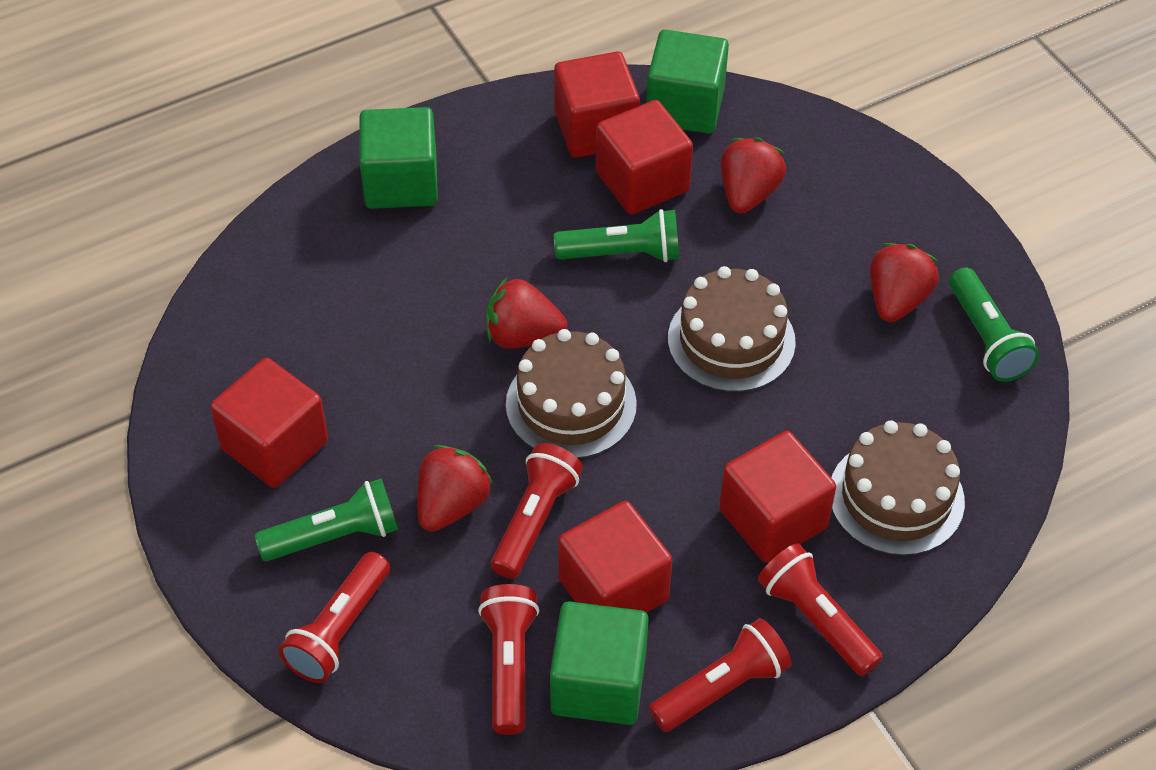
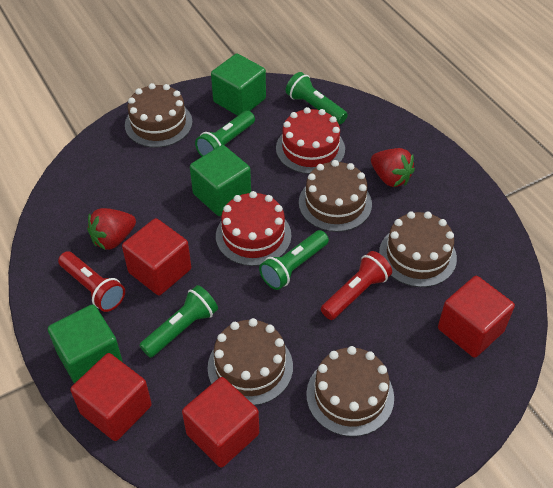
brown cake: [506,329,637,458] [668,266,796,392] [831,420,965,556] = 3 -> [125,83,192,148] [207,318,293,406] [299,160,372,232] [306,346,394,437] [379,211,457,287] = 5
green flashlight: [255,478,398,561] [554,209,679,262] [949,267,1039,382] = 3 -> [139,285,218,358] [195,111,255,157] [259,230,329,290] [286,72,348,124] = 4
red cake: none = 0 -> [216,191,291,266] [276,107,345,174] = 2
red cube: [210,358,328,488] [554,52,640,158] [558,501,673,613] [596,100,693,215] [719,431,836,563] = 5 -> [70,353,152,441] [122,218,191,295] [182,377,259,468] [438,276,515,358] = 4
red flashlight: [279,552,390,683] [478,584,539,735] [491,443,583,579] [649,618,792,732] [758,543,883,676] = 5 -> [58,251,125,312] [321,251,392,320] = 2
red strawberry: [417,445,493,532] [486,278,568,348] [721,137,786,214] [870,243,939,322] = 4 -> [87,208,136,250] [371,148,415,187] = 2

